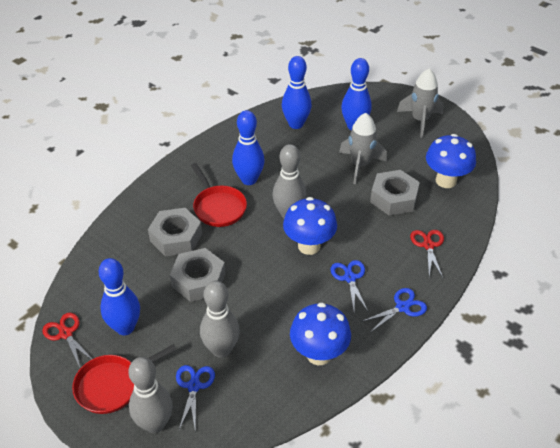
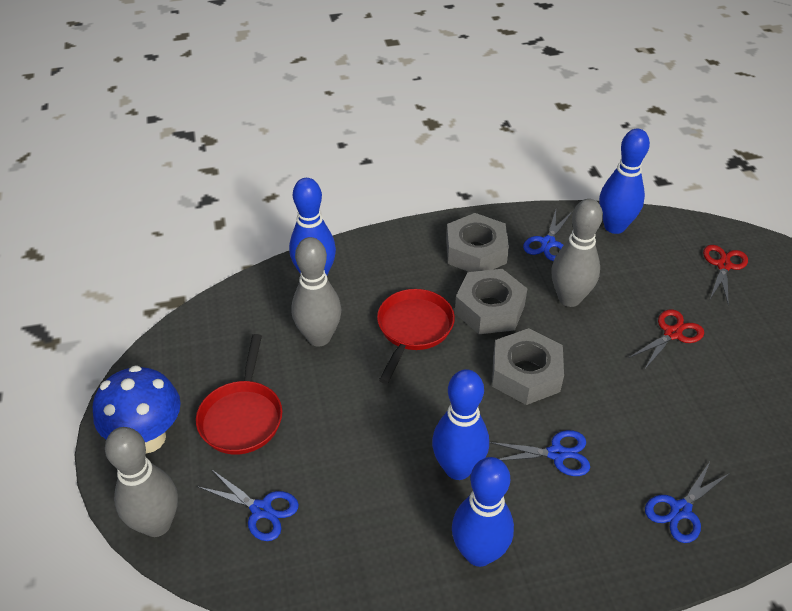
blue mushroom: [283,197,337,255] [290,302,351,365] [426,134,476,188] = 3 -> [93,365,181,454] = 1
blue scissors: [176,365,215,430] [330,260,368,311] [361,288,427,332] = 3 -> [197,469,299,541] [489,430,590,476] [523,210,572,261] [645,460,730,543] = 4
grey rocket: [339,113,387,184] [397,68,444,138] = 2 -> none = 0

